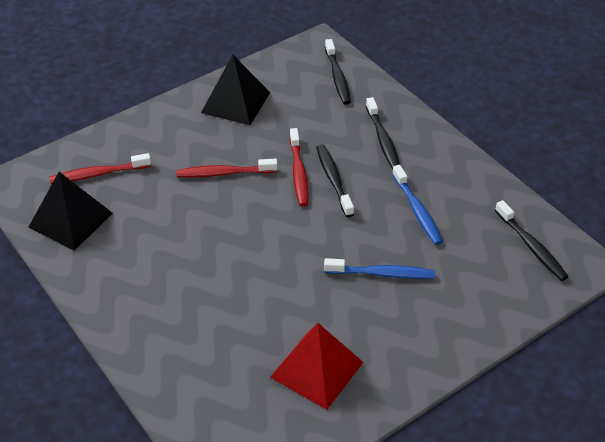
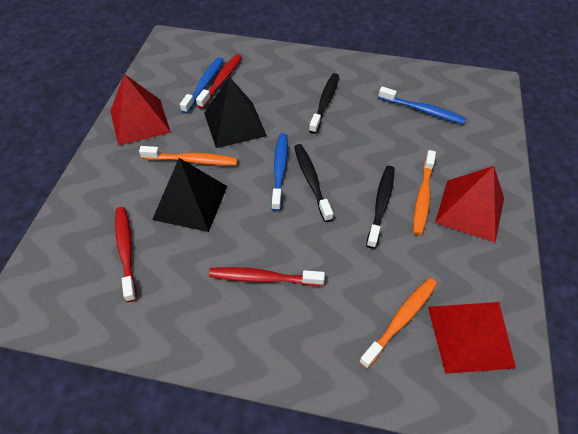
black toothbrush: [316,144,354,217] [325,39,351,105] [366,97,400,169] [495,200,569,281] = 4 -> [294,144,333,222] [309,73,339,134] [366,166,395,249] = 3
blue toothbrush: [324,258,435,279] [392,165,443,245] = 2 -> [180,57,224,114] [271,133,288,211] [378,87,466,124] = 3
orange toothbrush: none = 0 -> [139,146,238,165] [359,278,437,369] [413,150,436,235] = 3
red pyramid: [270,323,363,410] = 1 -> [110,74,171,146] [428,302,516,374] [435,166,504,242] = 3

